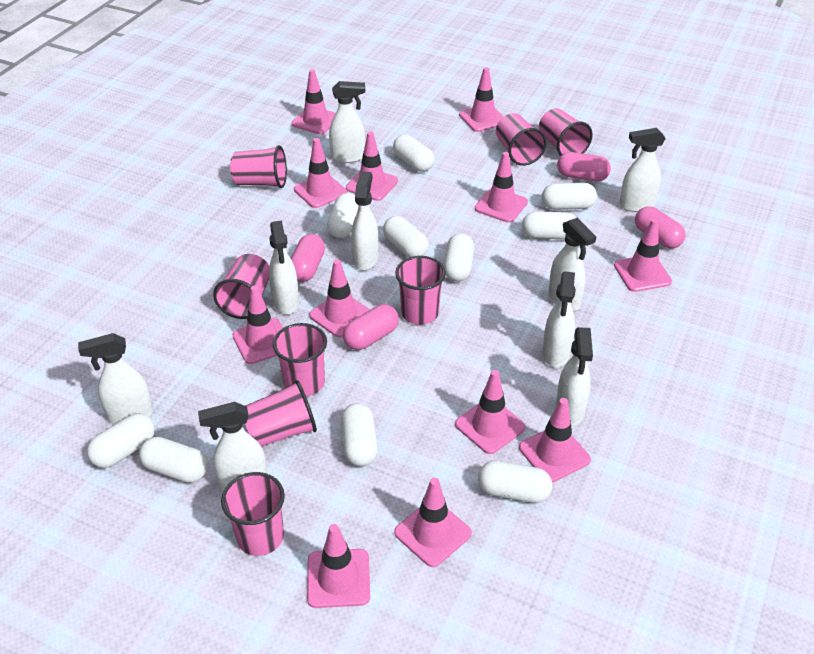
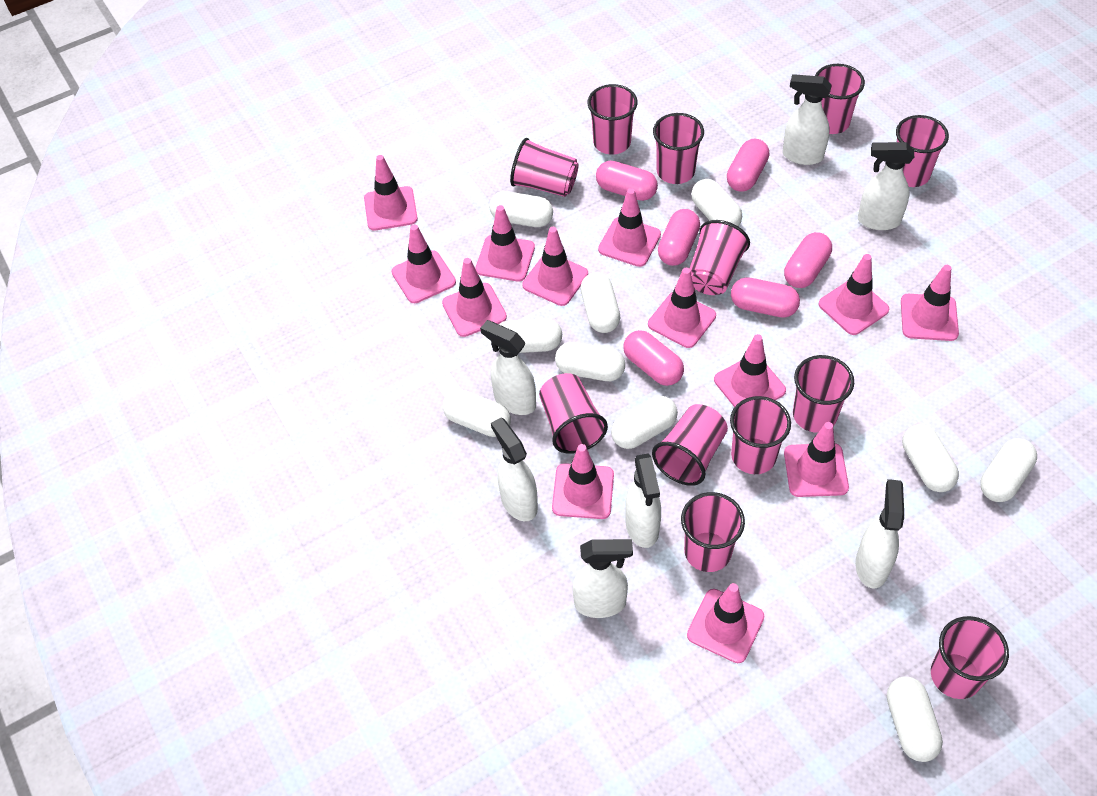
pink capsule: [291,234,325,282] [343,304,399,350] [557,152,611,181] [635,206,686,249] = 4 -> [596,161,658,201] [623,330,684,386] [658,209,700,266] [727,139,769,192] [731,277,800,318] [784,232,832,288] = 6
pink cup: [213,254,270,319] [221,472,285,556] [230,145,287,188] [245,380,317,446] [273,323,327,396] [395,256,446,325] [496,113,547,166] [539,108,593,156] = 8 -> [510,138,579,197] [539,373,608,454] [587,84,638,155] [652,404,728,486] [653,113,704,184] [681,492,745,572] [689,220,750,295] [730,396,791,474] [793,355,854,433] [815,64,865,134] [896,115,949,187] [931,616,1009,699] = 12
pink traffic cone: [232,286,283,364] [291,69,336,134] [294,138,347,208] [307,524,370,608] [309,259,370,338] [346,132,398,201] [394,478,472,567] [455,370,525,454] [459,67,504,132] [475,152,528,223] [519,398,591,483] [614,219,672,292] = 12 -> [364,155,418,231] [392,224,456,303] [442,258,507,337] [475,205,535,281] [522,227,588,306] [552,444,614,519] [598,188,661,267] [648,268,716,348] [687,583,764,663] [714,334,786,407] [784,422,849,497] [819,254,889,335] [901,265,959,341] = 13
white spray bottle: [78,333,153,424] [198,402,267,492] [269,220,299,314] [329,81,365,163] [351,171,378,271] [542,271,576,367] [548,218,596,311] [556,328,593,426] [619,128,666,212] = 9 -> [480,320,536,415] [491,417,538,521] [572,539,633,618] [625,453,661,548] [783,74,832,165] [855,479,904,588] [858,142,914,230] = 7

